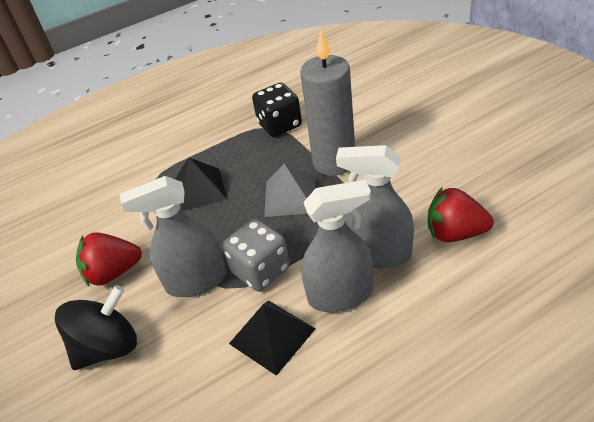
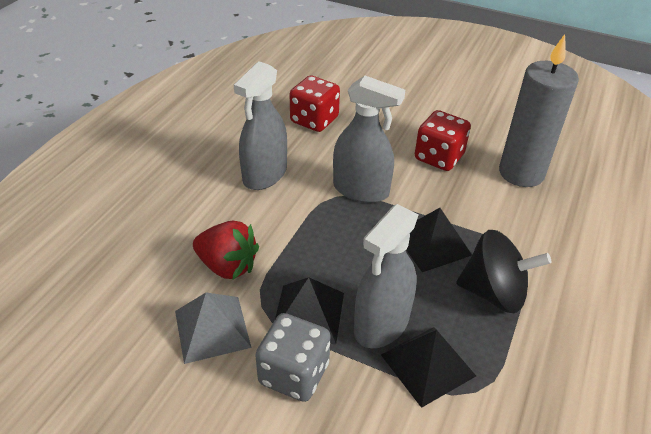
black dice: [252,83,302,137] = 1 -> none = 0
black pyramid: [175,158,227,211] [229,301,316,376] = 2 -> [275,277,344,344] [381,327,476,408] [406,208,472,272] = 3
red dice: none = 0 -> [290,76,340,132] [415,110,471,171] = 2
red strawberry: [76,232,142,286] [427,187,494,242] = 2 -> [193,221,259,279] = 1

